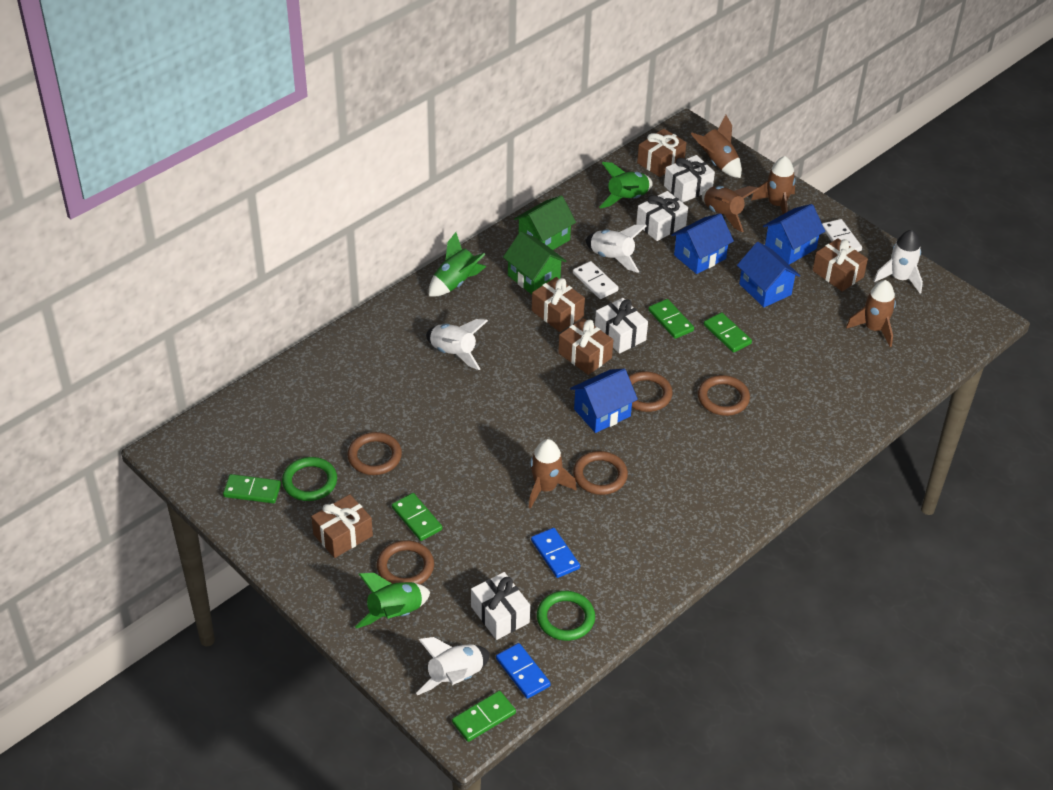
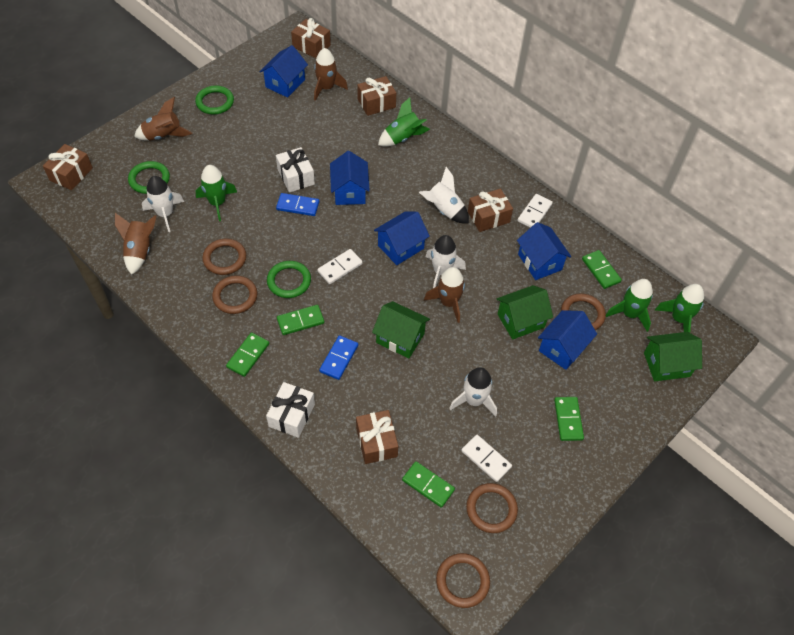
blue house: [570,368,638,433] [671,213,734,274] [737,242,800,307] [763,204,825,265] = 4 -> [259,45,308,98] [330,151,370,205] [374,211,430,265] [517,222,571,280] [538,310,597,370] = 5
brown rocket: [528,439,577,509] [691,115,742,178] [702,186,759,232] [751,156,795,214] [846,280,896,347] = 5 -> [115,213,156,275] [134,97,192,141] [314,48,348,101] [424,267,465,323] = 4
green house: [503,232,566,294] [514,195,576,250] = 2 -> [372,301,430,358] [497,285,553,340] [644,332,702,381] = 3
green ring: [282,457,337,501] [537,591,595,641] = 2 -> [128,161,170,194] [195,86,234,114] [267,261,311,298] = 3
green rocket: [355,573,430,629] [429,232,487,296] [599,162,653,209] = 3 -> [196,165,237,221] [378,97,430,146] [606,279,653,332] [655,284,704,333] = 4
white domino: [573,261,619,299] [822,219,862,252] = 2 -> [318,249,363,284] [461,435,512,482] [517,194,553,228] = 3
white gift: [471,572,530,640] [595,298,648,353] [636,191,688,241] [664,155,715,203] = 4 -> [266,382,315,438] [276,147,315,192] = 2

